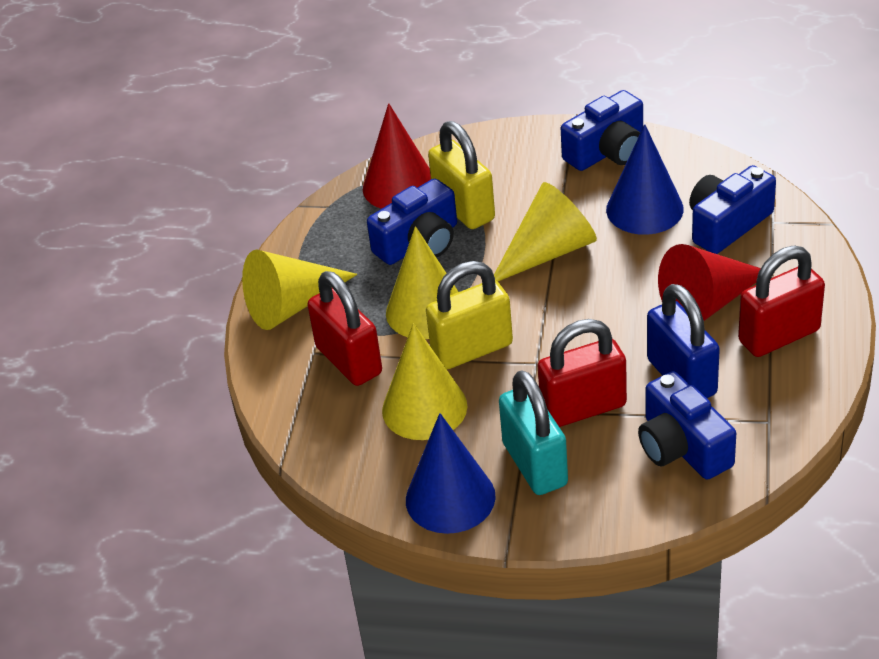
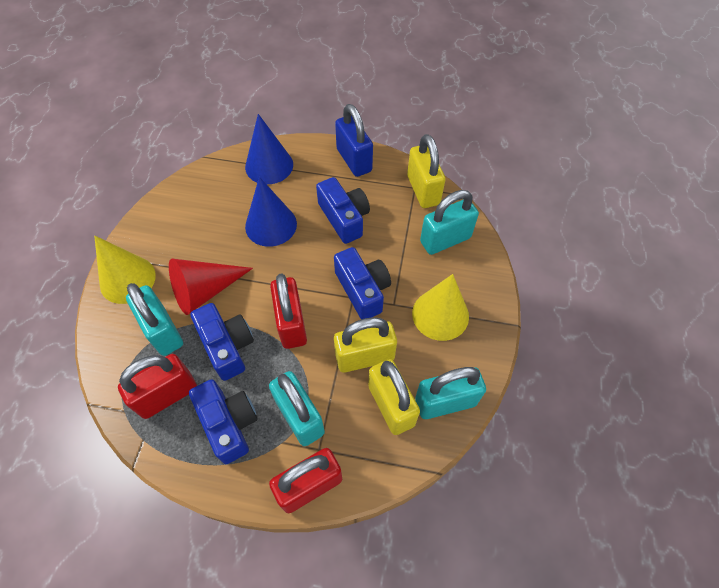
red cone: [363,103,431,209] [658,244,761,321] = 2 -> [169,259,253,315] = 1
turquoise padlock: [499,370,568,495] = 1 -> [126,283,183,356] [269,371,325,446] [415,367,486,419] [420,190,479,255] = 4
yellow cone: [242,249,357,330] [382,323,467,440] [386,226,459,339] [494,182,597,282] = 4 -> [94,236,156,304] [412,274,469,341] = 2
yellow padlock: [426,261,513,369] [428,121,495,229] = 2 -> [334,317,397,373] [368,359,420,435] [407,134,446,208] = 3

